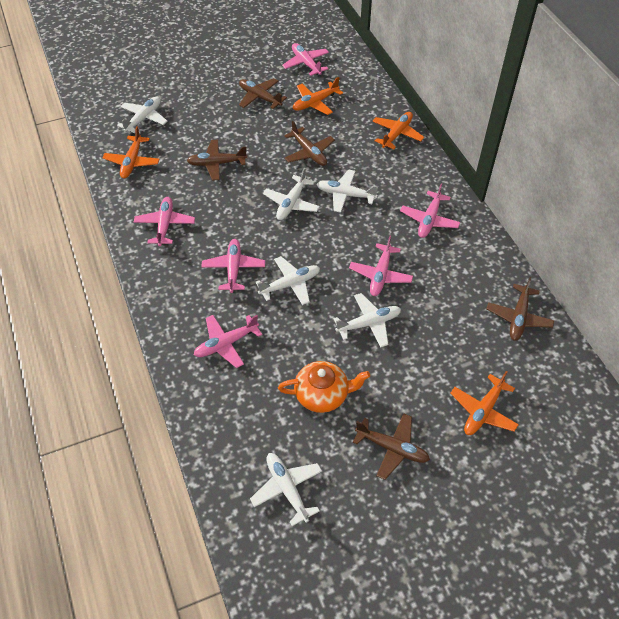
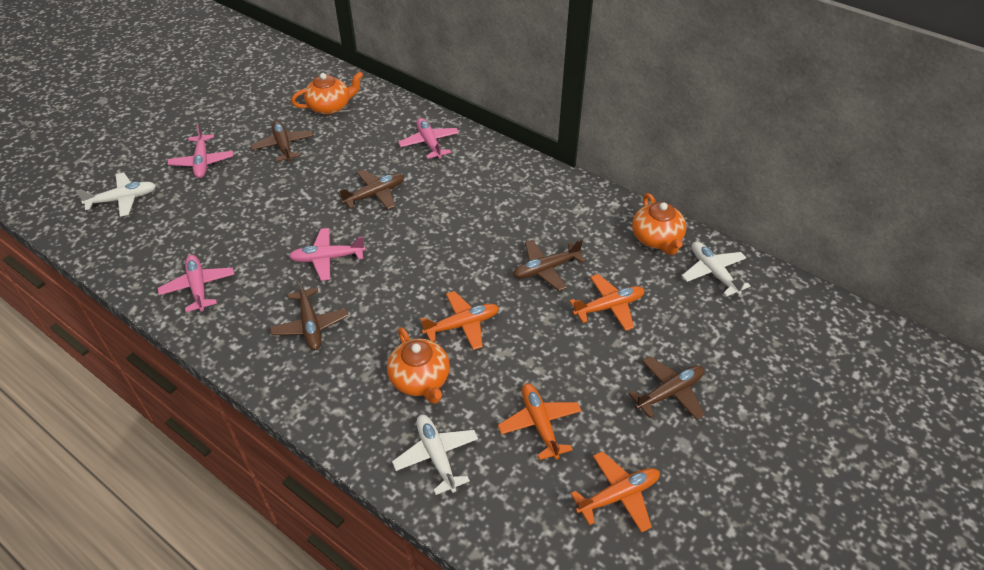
orange teapot: [278,361,370,413] = 1 -> [291,72,363,115] [387,327,450,404] [632,193,686,255] = 3
pink plane: [134,197,195,247] [194,315,262,368] [201,239,265,293] [282,43,329,76] [349,236,413,296] [400,183,460,238] = 6 -> [158,255,235,312] [167,124,233,178] [289,228,366,281] [398,118,459,159] = 4
white plane: [117,96,168,133] [250,453,322,526] [255,256,320,305] [263,168,320,220] [317,169,378,213] [333,293,401,347] = 6 -> [76,173,156,217] [392,414,478,495] [682,242,751,297] = 3

